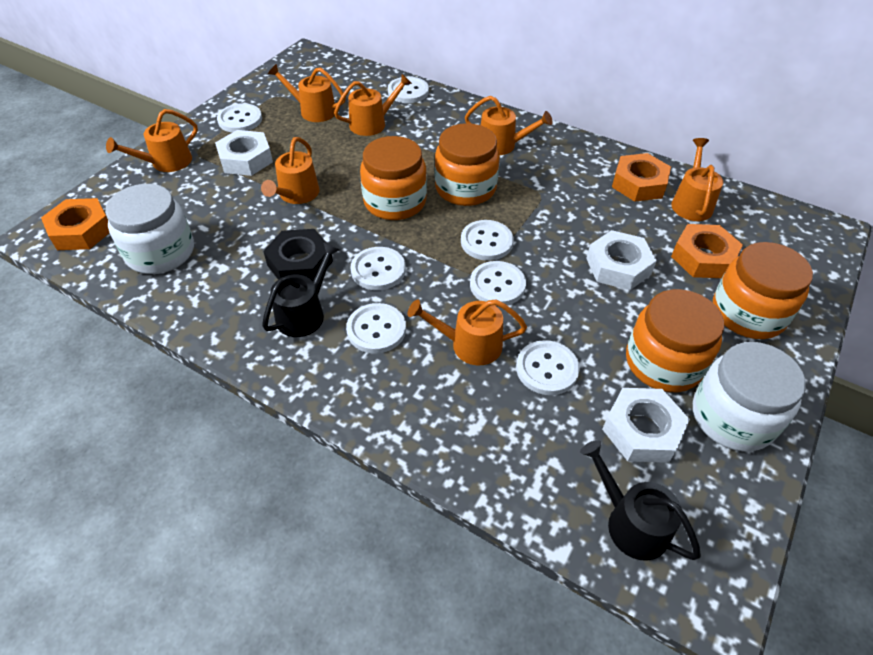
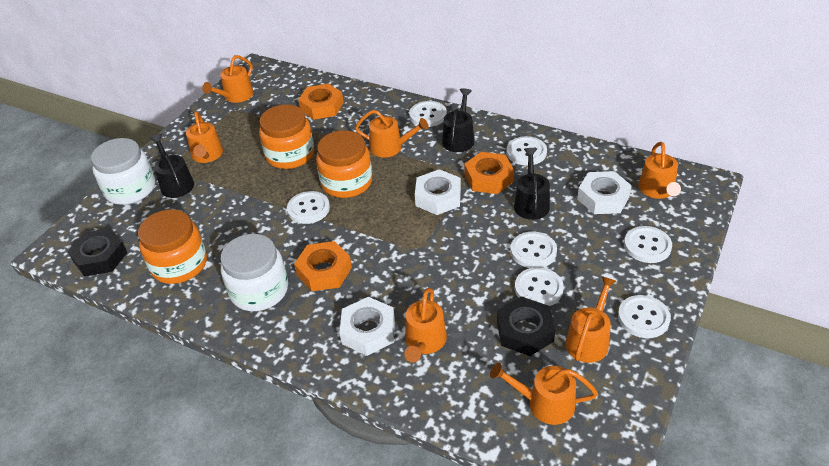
black nut: [263,229,333,281] = 1 -> [67,228,127,277] [497,296,555,356] = 2
black watering can: [262,242,340,337] [580,440,701,561] = 2 -> [150,134,194,198] [442,88,474,152] [514,148,550,220] = 3
orange jar: [360,136,427,220] [435,123,500,206] [626,289,724,392] [713,242,813,339] = 4 -> [138,209,207,284] [259,104,314,169] [316,130,373,198] = 3

